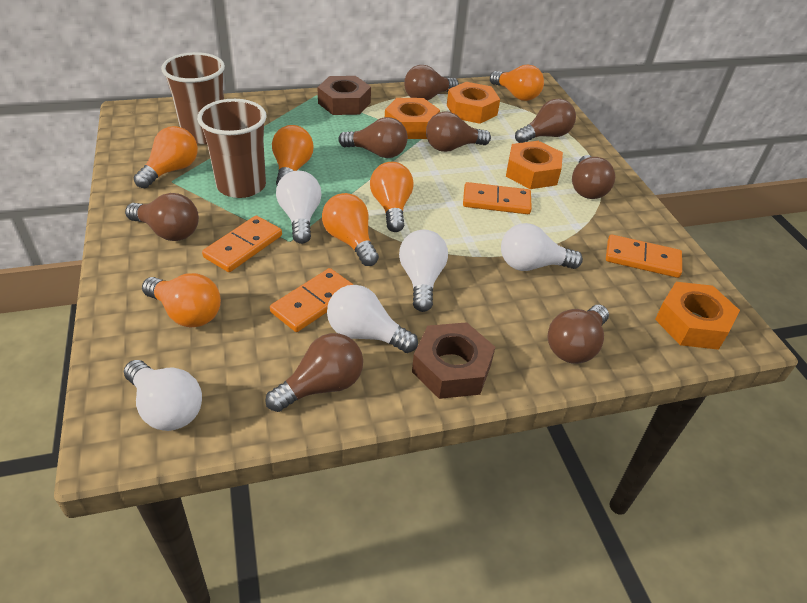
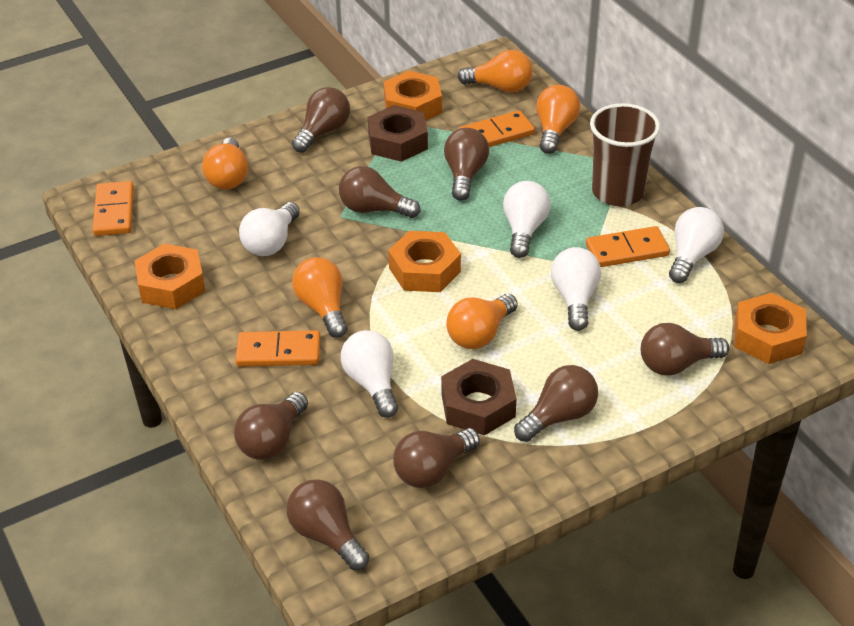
brown cup: [161,52,225,144] [197,99,267,198] = 2 -> [590,103,660,206] = 1
orange light bulb: [134,126,198,188] [142,273,221,328] [272,125,314,185] [322,193,379,266] [370,162,414,232] [490,64,544,101] = 6 -> [202,138,248,190] [292,257,348,338] [446,294,518,349] [458,50,533,93] [536,85,580,154] = 5

